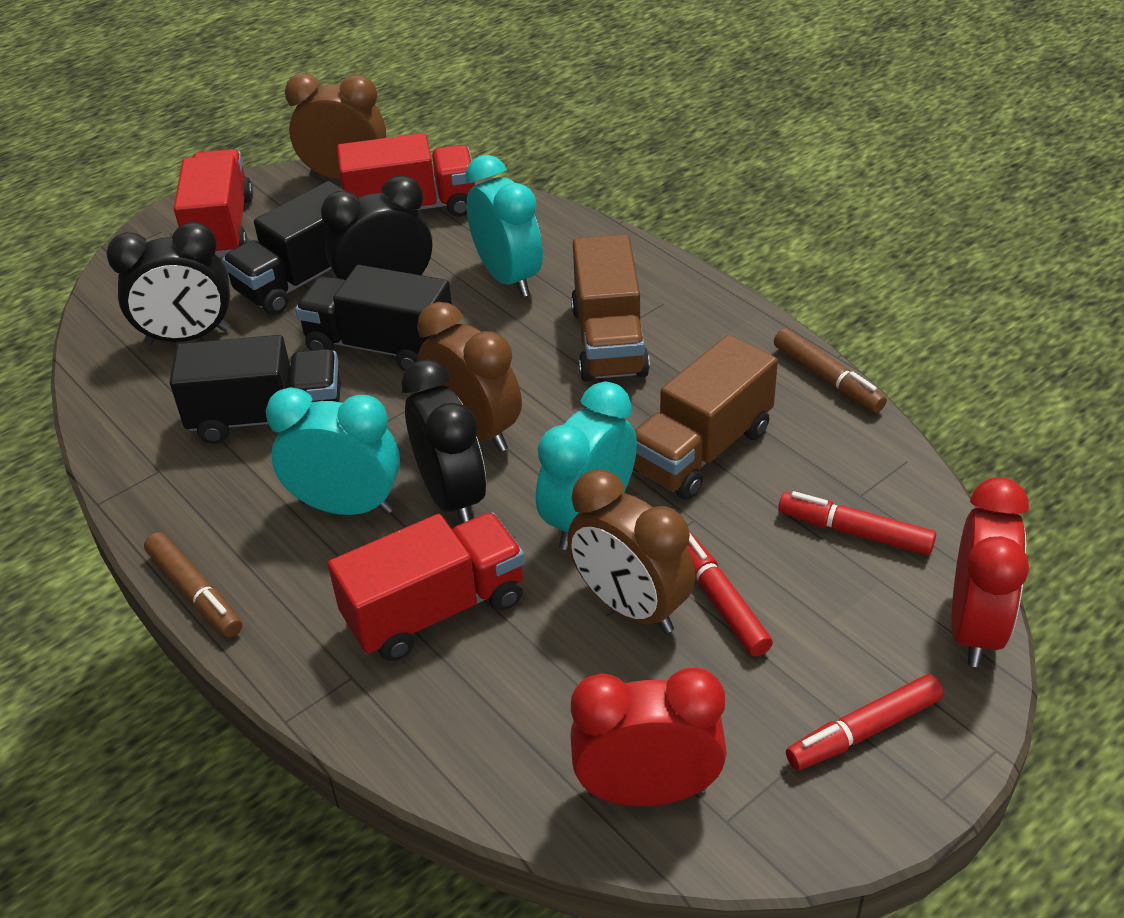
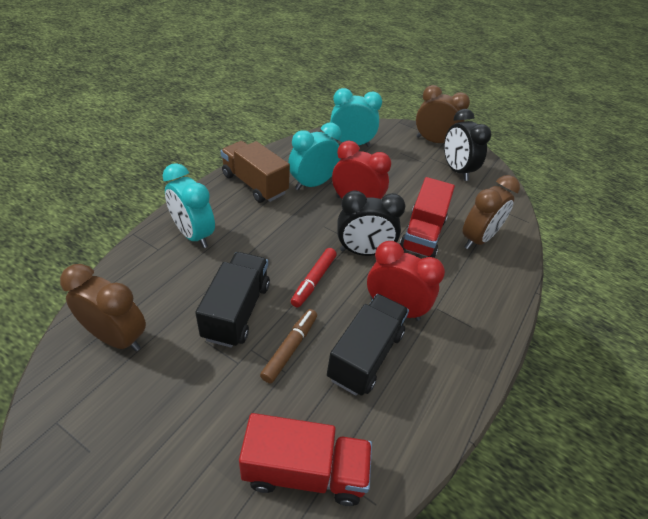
black clock: [106,222,230,345] [321,176,432,280] [401,359,486,523] = 3 -> [337,190,405,256] [444,109,491,181] = 2
black truck: [170,335,341,444] [222,181,345,315] [295,265,452,371] = 3 -> [195,252,270,348] [327,294,409,396] = 2
brown marker: [144,532,242,638] [774,328,887,413] = 2 -> [260,309,317,384] = 1
brown truck: [571,234,650,382] [633,335,778,500] = 2 -> [221,141,290,203] = 1
red marker: [687,531,773,657] [778,491,936,555] [786,674,944,770] = 3 -> [291,248,337,307] = 1
red truck: [174,149,253,258] [328,512,525,661] [337,133,475,217] = 3 -> [239,413,372,506] [399,177,455,258] = 2

